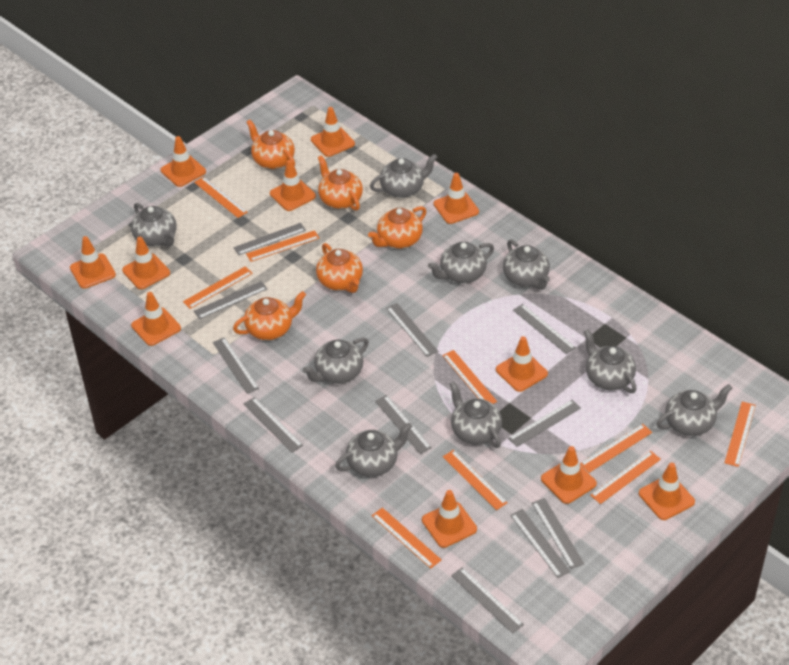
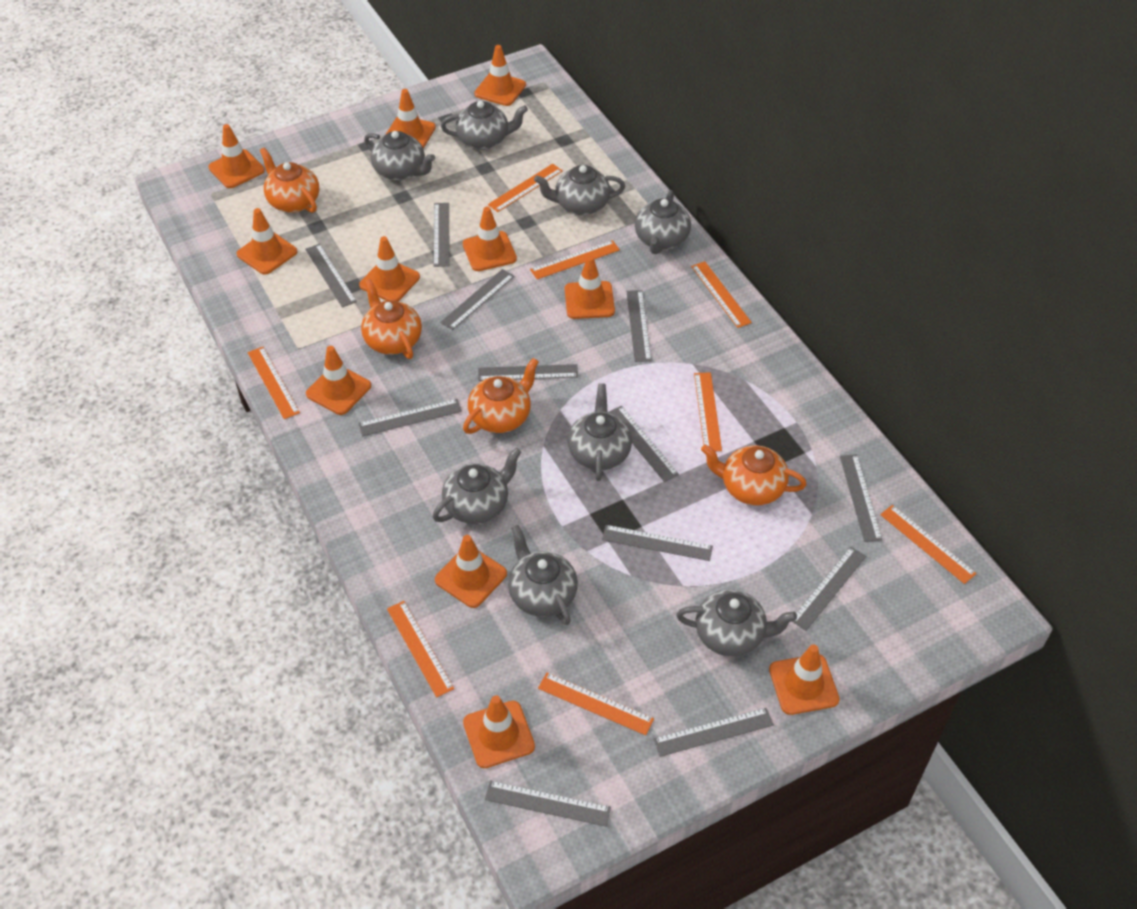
grey ruler: [194,281,267,319] [213,337,259,394] [233,223,306,256] [244,397,303,453] [375,395,432,454] [386,303,438,357] [451,567,524,634] [508,400,581,447] [510,509,571,578] [513,304,576,354] [532,498,584,569] = 11 -> [305,244,357,308] [358,399,462,436] [434,203,449,267] [440,269,514,330] [478,364,578,381] [485,780,611,827] [602,525,713,561] [608,406,679,482] [626,290,651,362] [653,708,774,757] [792,547,866,631] [840,454,882,542] = 12
grey teapot: [131,203,176,247] [303,337,369,384] [335,422,412,477] [370,154,437,198] [428,242,494,283] [449,381,502,448] [503,239,550,290] [584,329,637,393] [657,384,732,436] = 9 -> [364,131,435,181] [433,448,521,524] [441,101,528,150] [508,525,578,625] [534,165,625,215] [568,383,632,481] [635,190,691,254] [676,589,797,657] = 8
orange ruler: [183,266,253,309] [194,177,248,218] [246,230,319,262] [372,508,441,569] [442,350,497,404] [443,450,508,510] [580,424,652,473] [590,451,661,504] [725,402,756,467] = 9 -> [248,347,300,419] [387,601,454,698] [488,164,563,212] [530,240,620,279] [538,673,654,735] [691,261,752,328] [694,372,722,451] [880,505,977,584] = 8
orange teapot: [233,291,306,340] [246,120,295,169] [316,243,363,293] [318,155,363,211] [368,206,426,249] = 5 -> [260,147,319,213] [361,279,422,359] [463,358,539,434] [701,444,807,506] = 4

